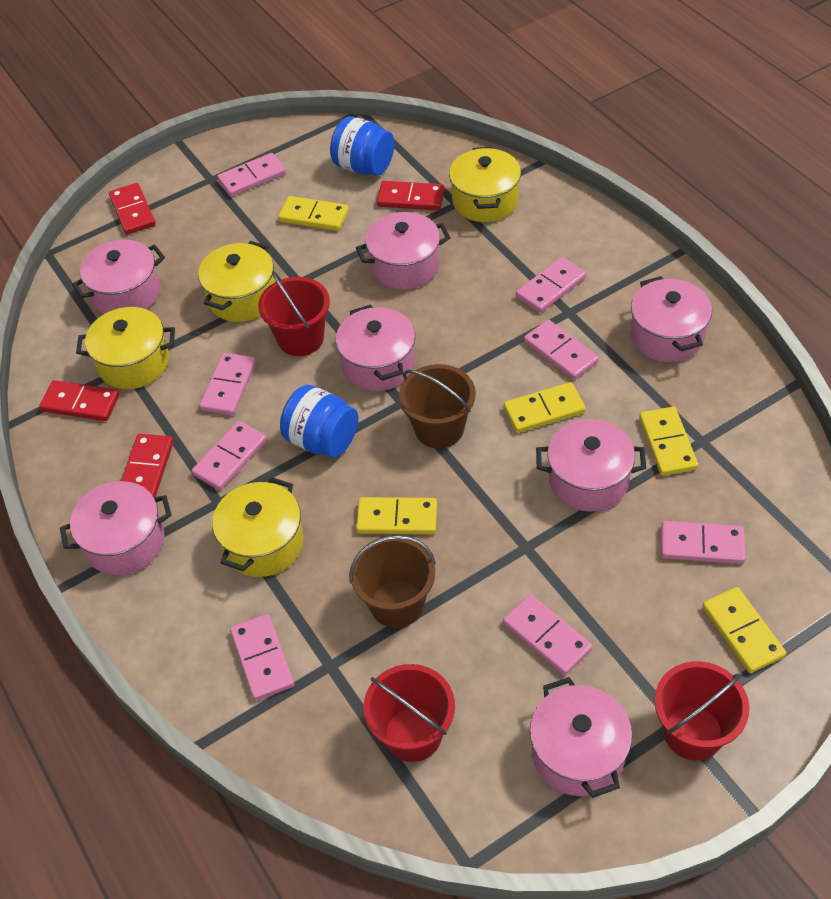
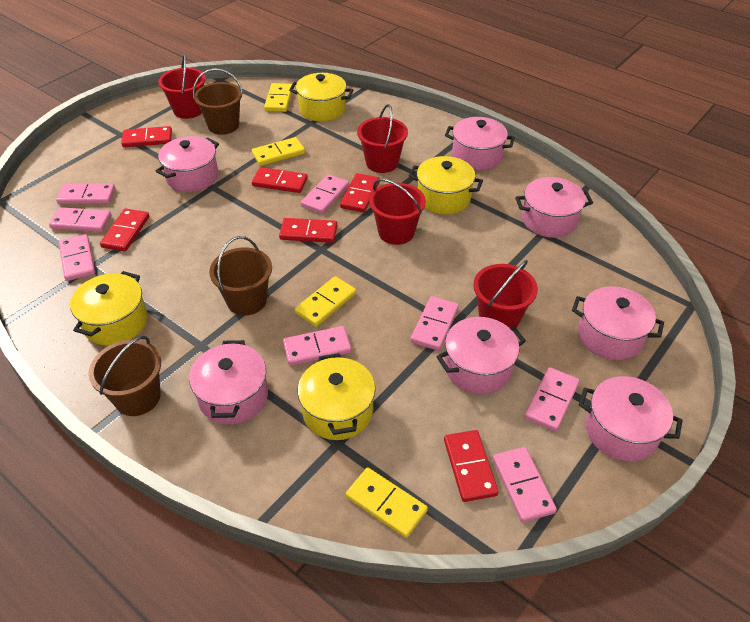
blue jar: [280,385,358,458] [330,116,394,176] = 2 -> none = 0
brown bucket: [349,535,436,628] [399,364,476,448] = 2 -> [89,336,161,416] [193,68,243,135] [209,236,272,315] = 3
red bucket: [258,271,330,356] [363,664,455,762] [655,661,749,760] = 3 -> [158,54,206,119] [357,104,408,173] [369,179,426,245] [473,260,538,331] = 4
red domino: [39,380,119,421] [109,183,156,235] [121,434,174,497] [377,181,444,210] = 4 -> [100,209,149,251] [121,126,172,147] [252,167,308,193] [279,218,337,243] [340,173,380,213] [444,430,499,502] = 6
yellow domino: [278,196,349,231] [356,497,437,534] [504,382,586,433] [639,407,698,476] [702,587,786,673] = 5 -> [252,137,305,166] [264,83,292,112] [295,276,356,327] [346,468,428,538] = 4

